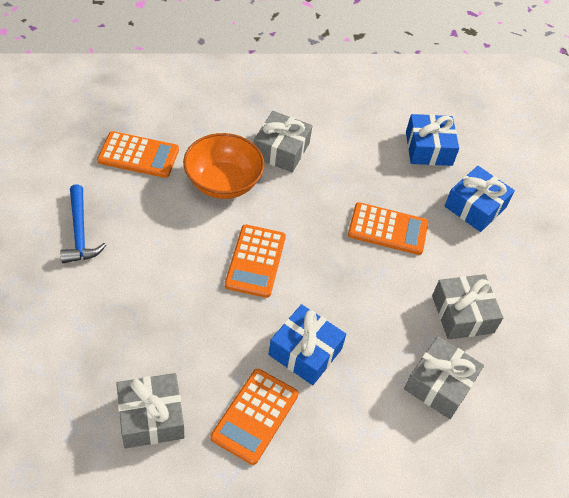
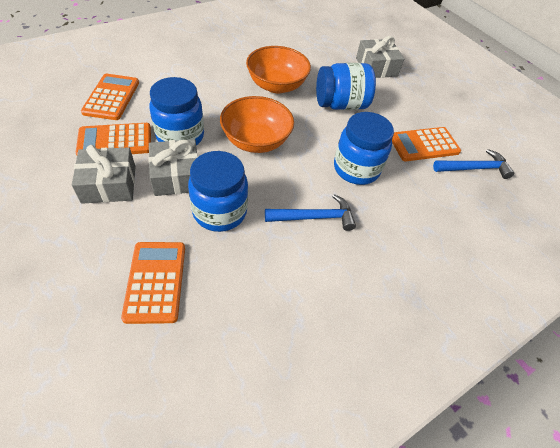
blue gift: [268,304,346,385] [406,114,459,166] [445,166,515,232] = 3 -> none = 0
blue hammer: [60,184,106,263] = 1 -> [265,194,356,231] [433,149,514,179] = 2
blue jar: none = 0 -> [149,77,204,145] [188,151,248,232] [316,63,376,110] [334,112,394,185] = 4
grey gift: [116,373,184,448] [254,111,312,172] [404,336,484,419] [432,274,503,339] = 4 -> [72,145,136,204] [148,139,198,196] [356,36,404,78] = 3
orange bowl: [183,133,265,199] = 1 -> [220,96,294,153] [246,46,311,93] = 2

